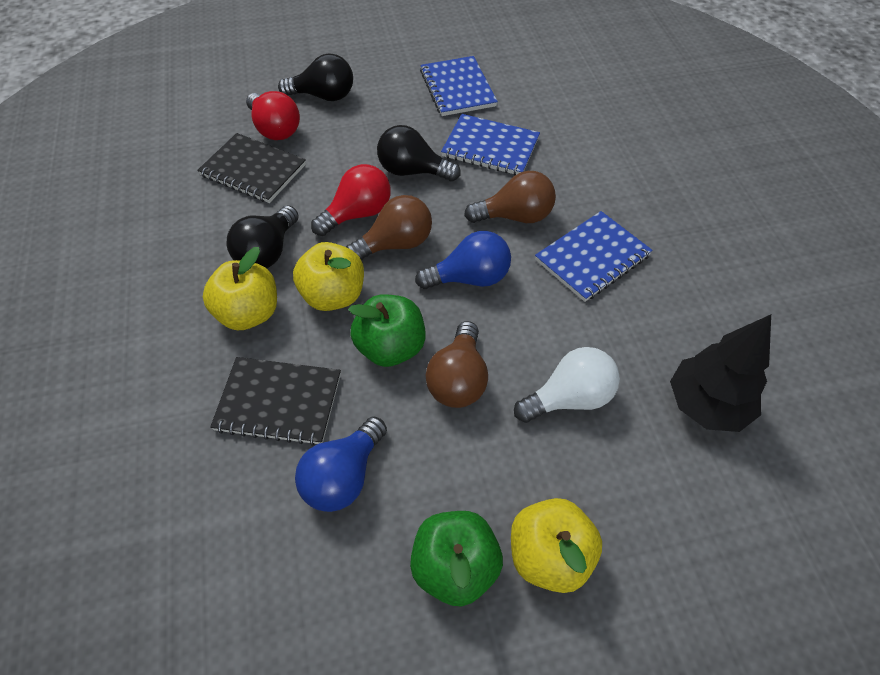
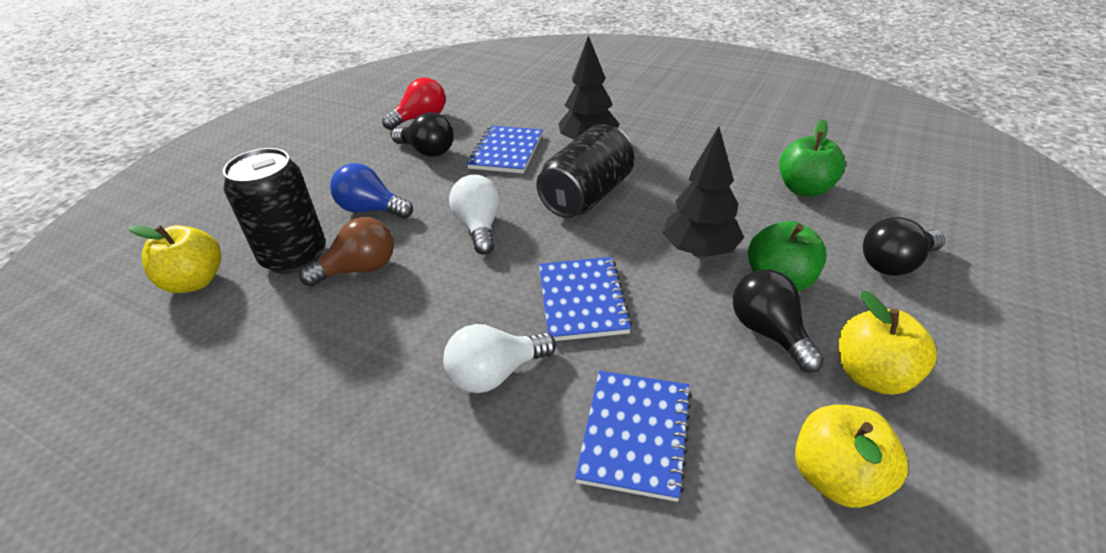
black can: none = 0 -> [223,148,326,274] [536,124,635,218] = 2
black notebook: [197,133,306,203] [210,357,341,446] = 2 -> none = 0
black tree: [670,315,771,432] = 1 -> [558,35,619,140] [663,127,744,257] = 2
blue light bulb: [295,416,387,512] [415,231,511,289] = 2 -> [330,163,413,219] = 1
brown light bulb: [346,195,432,260] [425,321,488,408] [464,171,556,223] = 3 -> [299,217,394,287] = 1
red light bulb: [246,91,300,140] [311,164,391,236] = 2 -> [382,77,446,130] = 1
white light bulb: [514,347,620,423] = 1 -> [443,324,556,393] [449,175,500,255] = 2

